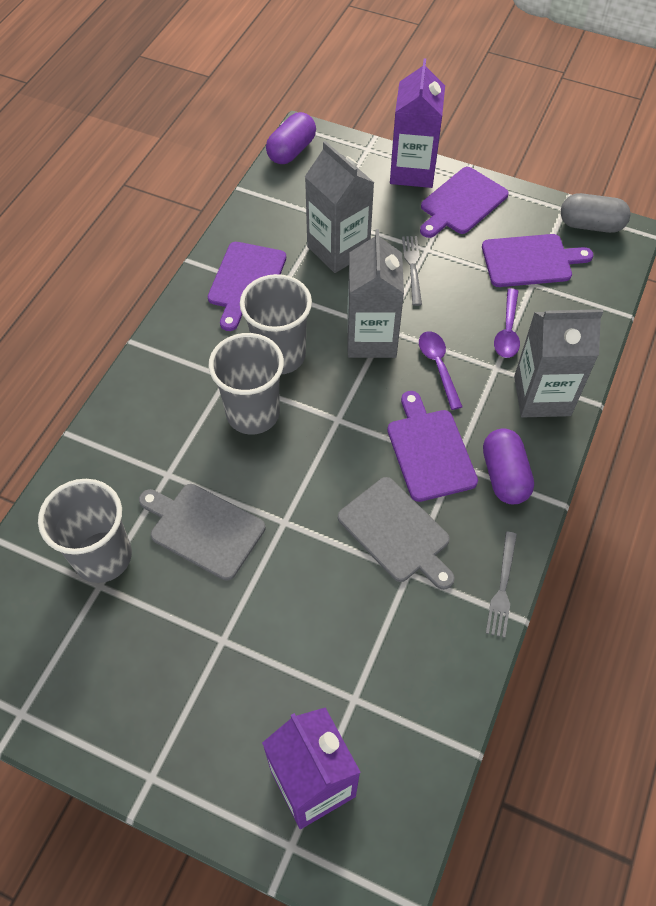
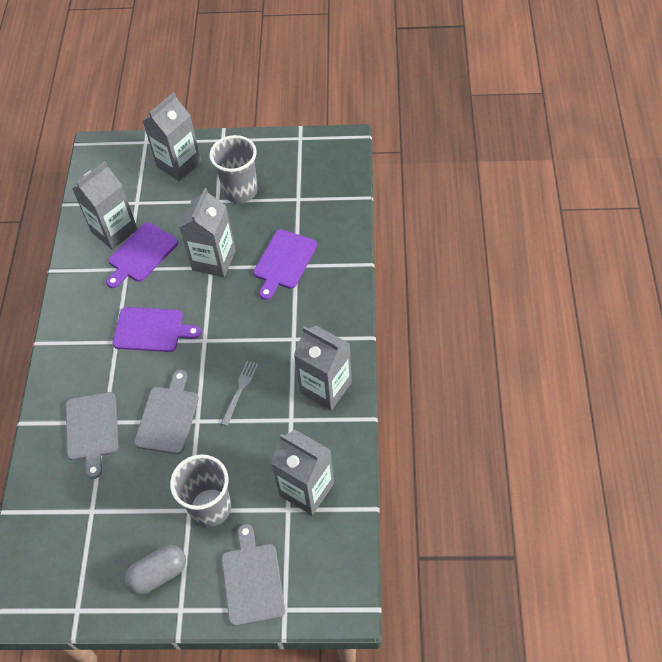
grey carton: [305,141,374,273] [347,229,404,358] [514,309,603,417] = 3 -> [72,161,138,250] [142,92,201,181] [179,188,236,277] [271,430,334,515] [294,326,352,410] = 5
grey cup: [38,479,132,583] [208,333,284,435] [240,274,312,374] = 3 -> [170,454,231,527] [210,135,258,203] = 2
grey cutting board: [139,484,265,581] [338,477,455,590] = 2 -> [66,392,119,479] [134,370,199,454] [221,524,285,626] = 3
grey fork: [402,236,422,306] [486,532,517,638] = 2 -> [221,361,259,426] = 1
purple capsule: [266,112,316,164] [483,428,534,504] = 2 -> none = 0
purple carton: [262,707,361,829] [390,58,445,188] = 2 -> none = 0
purple cutting board: [208,242,286,331] [387,391,478,502] [420,167,509,238] [482,234,593,287] = 4 -> [106,222,178,288] [113,307,201,352] [254,229,317,300] = 3
purple spoon: [419,331,462,410] [494,289,520,358] = 2 -> none = 0

